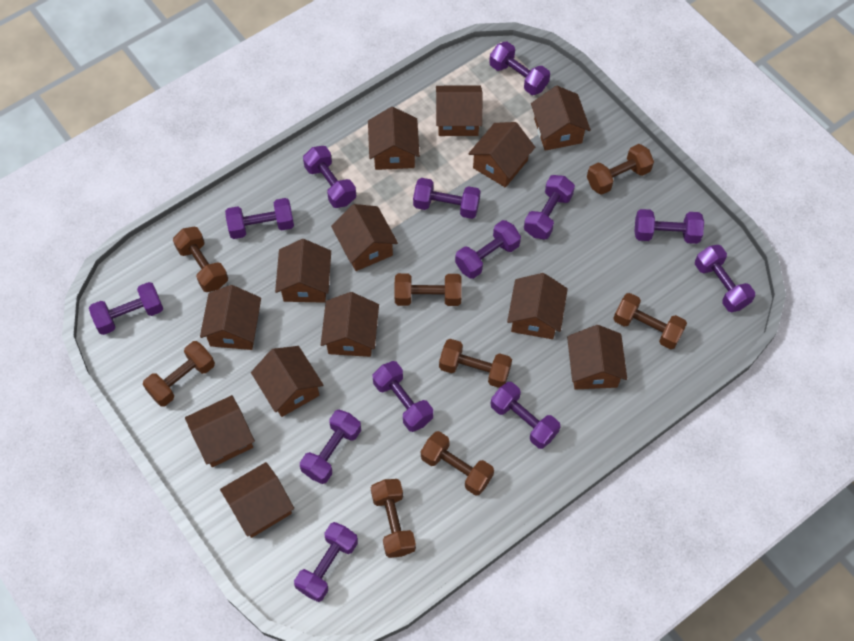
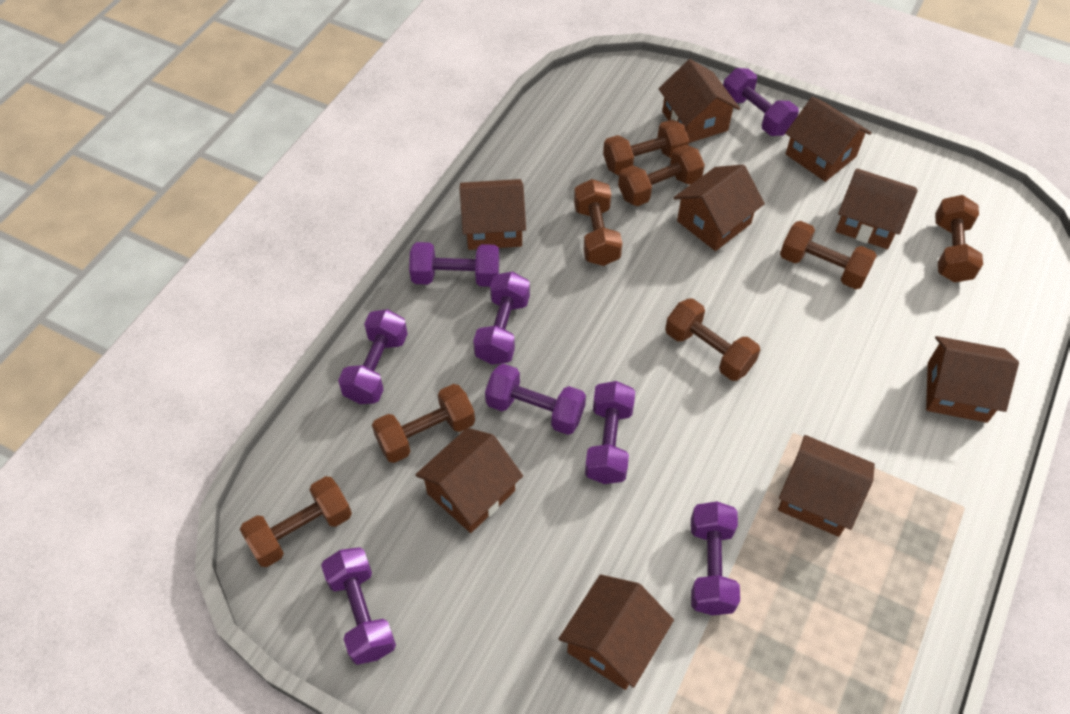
brown house: [185,395,255,467] [200,285,261,350] [220,462,294,538] [251,346,323,417] [275,239,331,303] [321,292,379,357] [331,204,398,271] [368,107,420,170] [436,86,483,136] [468,122,535,188] [507,273,568,339] [531,86,591,151] [567,325,627,390] = 13 -> [415,428,523,533] [460,179,526,250] [559,575,674,690] [659,59,740,143] [674,165,765,251] [778,435,875,537] [785,97,871,182] [836,168,918,249] [926,336,1019,423] = 9
purple dumbbell: [89,282,163,335] [225,198,294,239] [294,522,358,602] [300,410,361,484] [303,146,356,208] [373,361,433,432] [413,178,481,219] [455,220,521,279] [489,41,550,95] [490,382,561,449] [524,175,575,239] [634,209,704,244] [695,245,755,312] = 13 -> [321,547,396,665] [338,309,408,404] [409,242,499,287] [473,272,530,365] [485,363,586,435] [585,381,635,484] [691,501,740,616] [723,68,799,136] = 8

